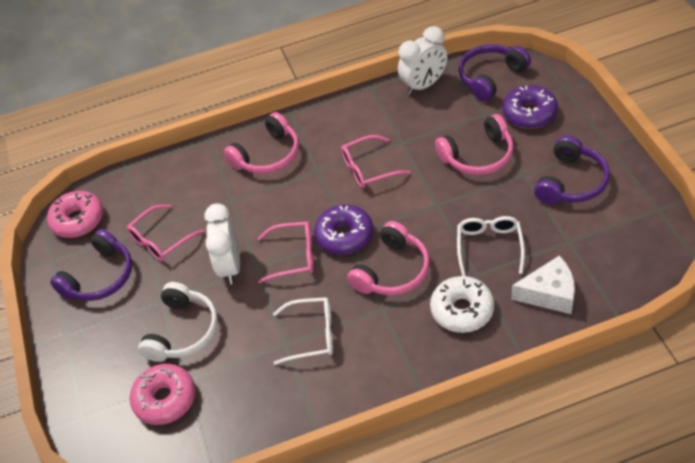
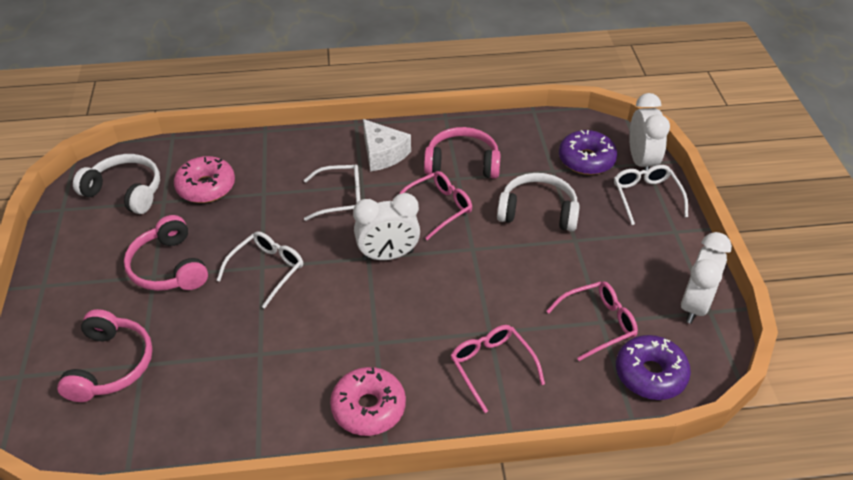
purple headphones: [50,229,132,301] [458,44,531,101] [534,135,610,204] = 3 -> none = 0
white clock: [205,203,240,285] [398,26,447,95] = 2 -> [353,193,420,261] [629,93,670,171] [681,232,732,324] = 3
white donut: [430,276,494,333] = 1 -> none = 0
white glasses: [273,297,333,365] [457,216,525,276] = 2 -> [216,231,303,308] [304,164,360,221] [614,165,688,225] = 3
white headphones: [138,282,218,362] = 1 -> [73,154,160,214] [497,173,580,231] = 2

